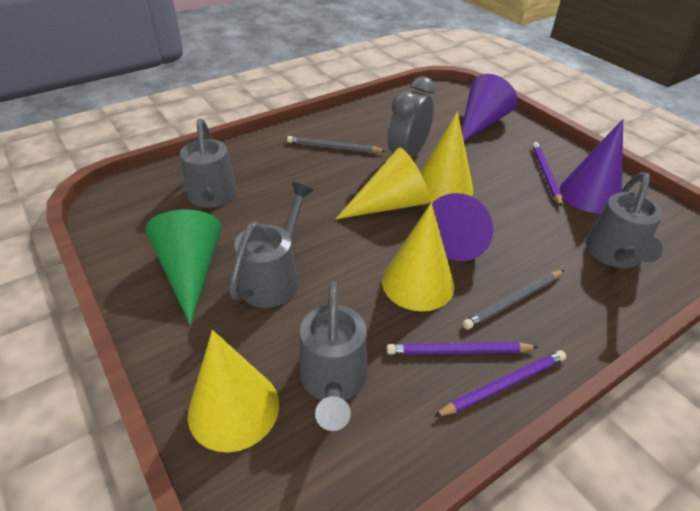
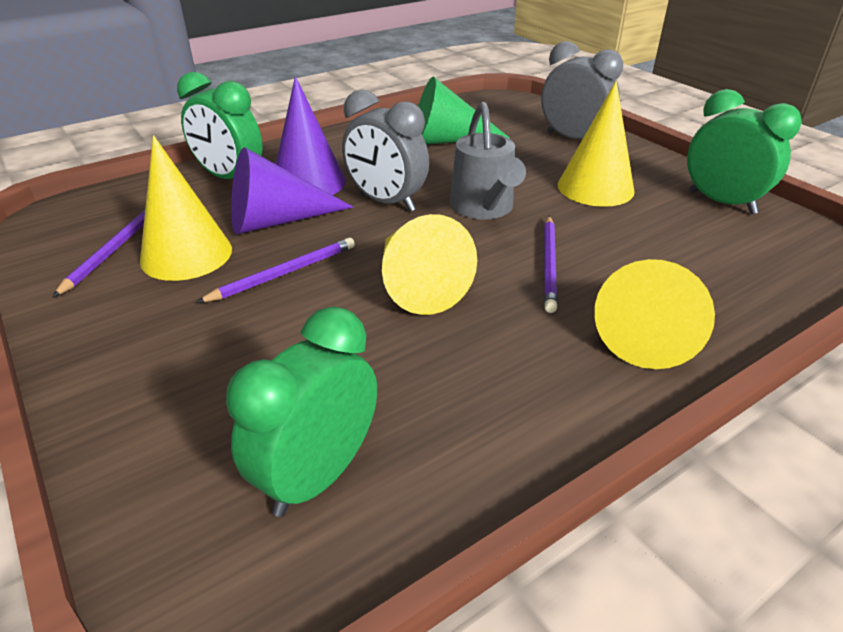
green clock: none = 0 -> [177,72,263,179] [226,306,377,517] [687,89,802,214] = 3
grey clock: [388,76,436,158] = 1 -> [342,90,429,212] [541,41,623,139] = 2
grey pencil: [287,136,386,153] [463,270,564,330] = 2 -> none = 0
grey watering can: [180,118,237,208] [229,182,314,308] [299,282,368,431] [586,172,663,268] = 4 -> [450,102,526,219] = 1
purple cone: [432,193,493,261] [462,74,518,141] [560,119,623,214] = 3 -> [231,147,353,234] [276,77,346,195] = 2

